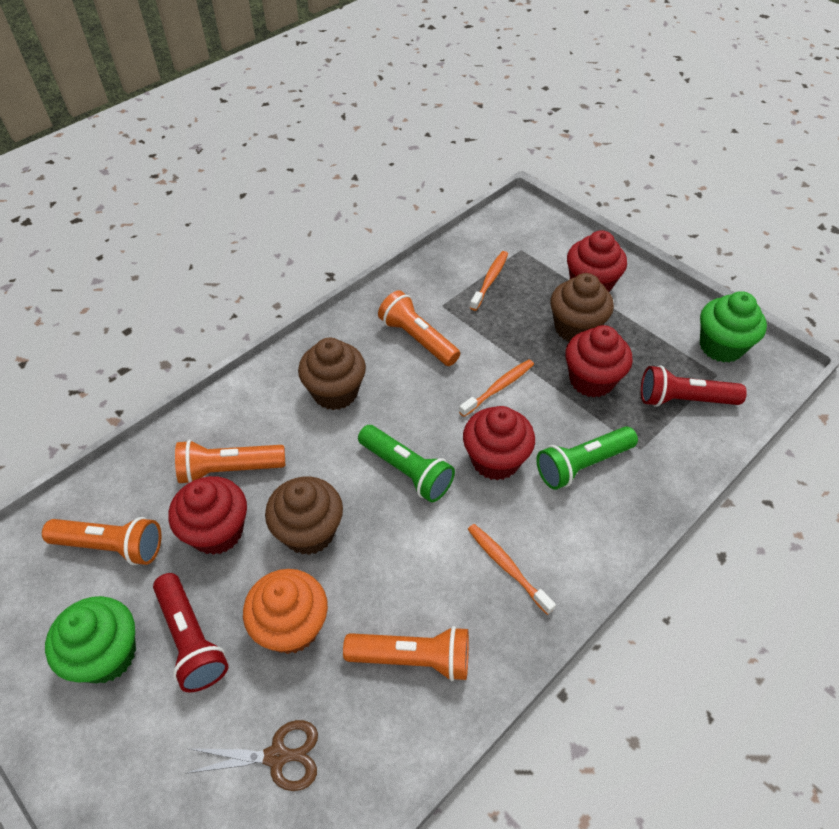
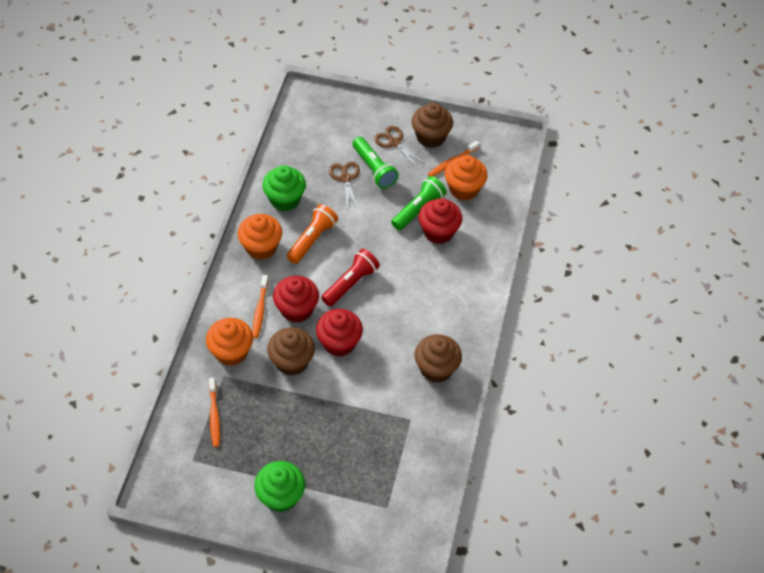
brown scissors: [185,720,318,791] = 1 -> [329,162,360,211] [374,126,426,169] = 2
orange cupcake: [243,569,328,654] = 1 -> [206,318,253,366] [238,214,282,260] [445,155,488,201] = 3
orange flashlight: [42,517,161,565] [175,440,285,483] [343,626,469,681] [378,290,460,366] = 4 -> [287,204,338,264] = 1
red cupcake: [168,476,247,555] [463,406,535,480] [565,325,633,397] [567,230,627,292] = 4 -> [273,276,319,323] [316,309,363,357] [419,198,462,244] = 3
red flashlight: [153,573,229,692] [641,365,747,407] = 2 -> [321,249,380,306] = 1

